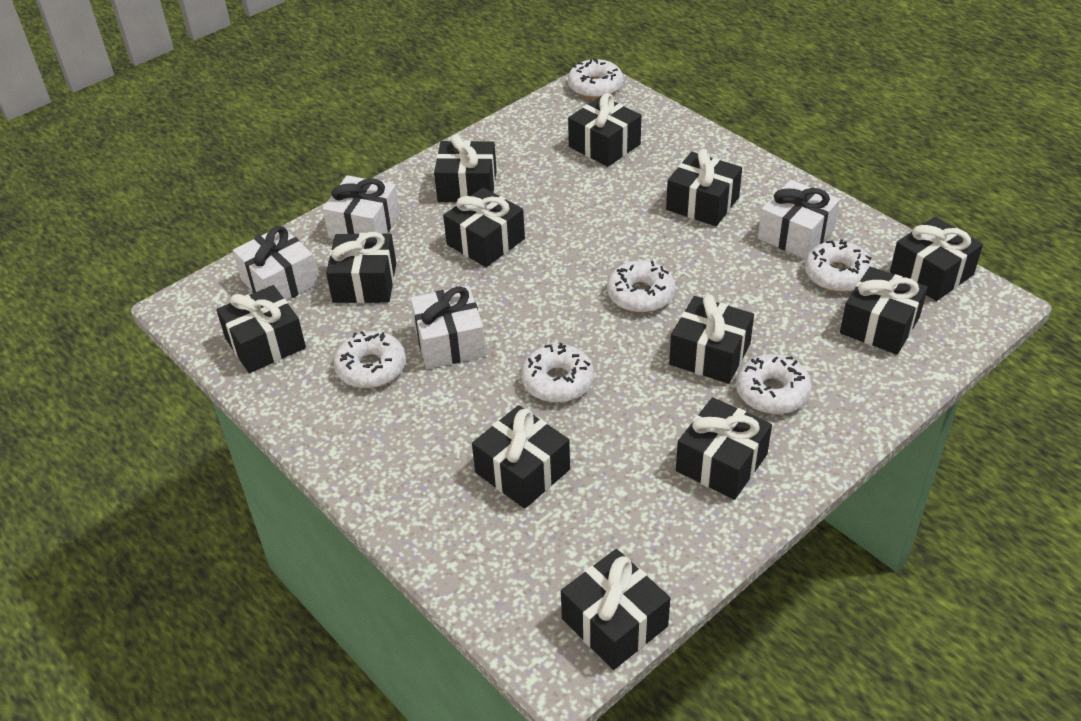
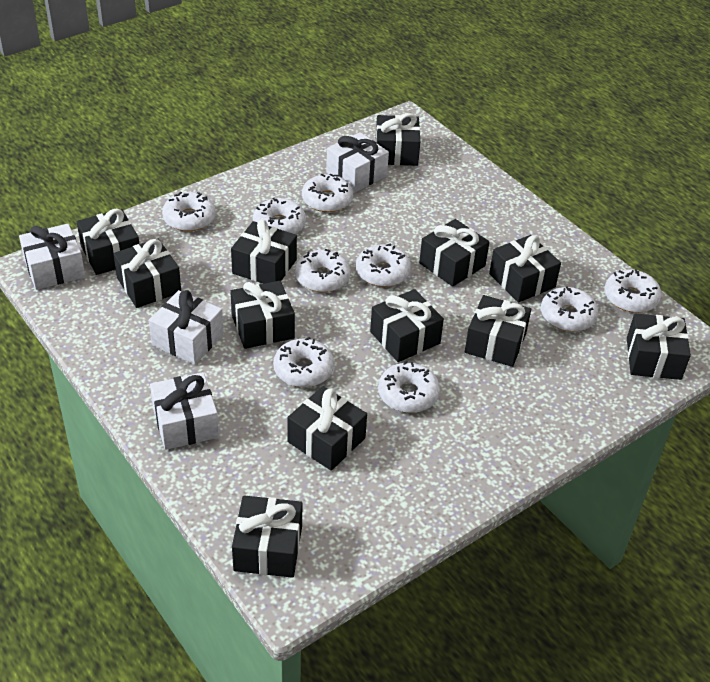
white donut: [334,331,406,388] [521,343,594,403] [568,58,623,98] [607,260,675,313] [736,354,812,414] [805,239,874,292] = 6 -> [162,192,216,231] [253,198,306,234] [273,337,334,387] [295,249,351,292] [302,173,353,212] [356,244,411,287] [378,361,440,413] [541,286,598,332] [604,269,661,313] = 9

